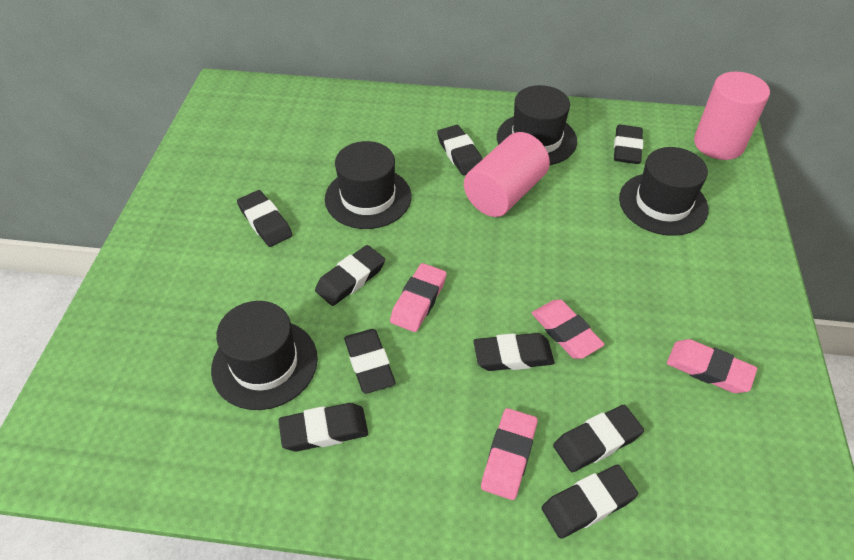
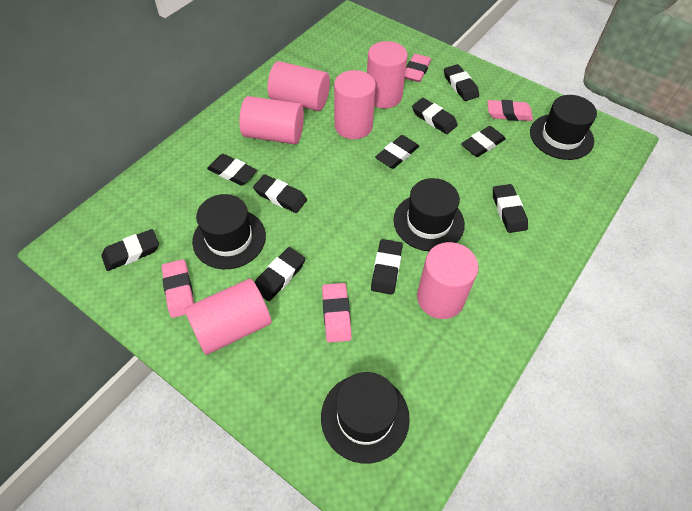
black eraser: [237,190,292,247] [279,403,368,451] [315,245,385,306] [344,329,396,394] [437,125,482,176] [474,333,554,371] [542,465,638,539] [553,405,644,472] [614,125,643,164] = 9 -> [101,229,159,271] [207,154,257,186] [253,174,307,213] [255,247,305,301] [371,239,403,295] [375,135,419,169] [412,98,458,134] [444,64,479,101] [461,126,506,157] [493,184,528,233] = 10
pink cylinder: [464,132,550,217] [694,72,770,160] = 2 -> [185,279,272,355] [239,96,304,144] [268,61,330,111] [334,70,376,139] [367,41,408,108] [417,242,479,319] = 6

